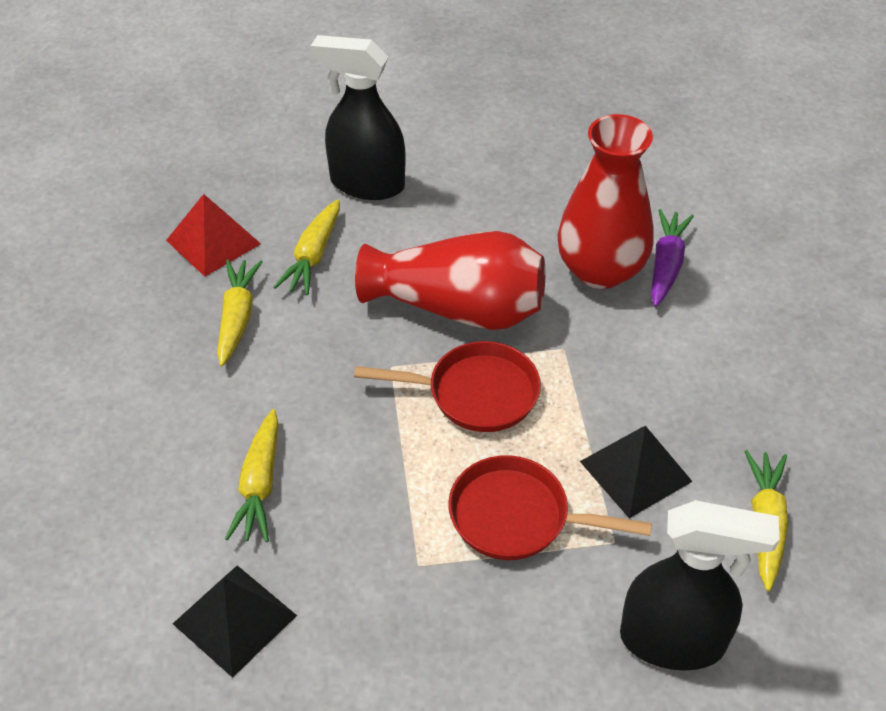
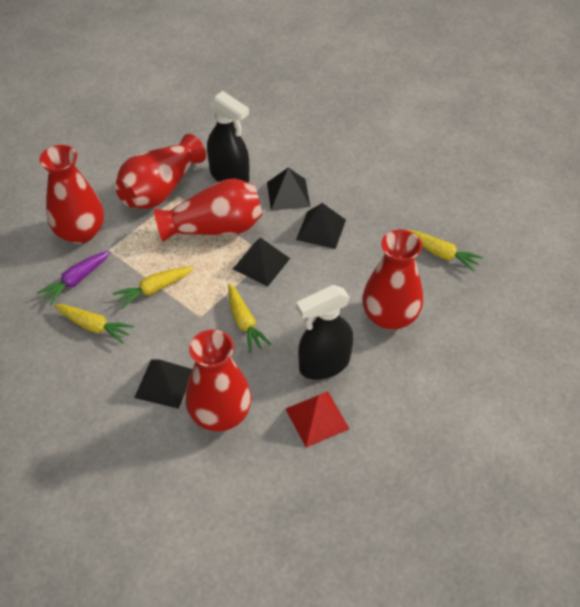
black pyramid: [173,565,297,678] [580,426,693,518] = 2 -> [134,359,192,409] [233,237,290,286] [267,167,310,211] [296,203,346,249] = 4
red pan: [354,341,541,432] [448,455,652,560] = 2 -> none = 0
red vase: [355,231,545,330] [557,114,654,289] = 2 -> [39,145,104,244] [115,134,206,209] [154,179,263,242] [185,329,252,431] [362,230,423,330] = 5

